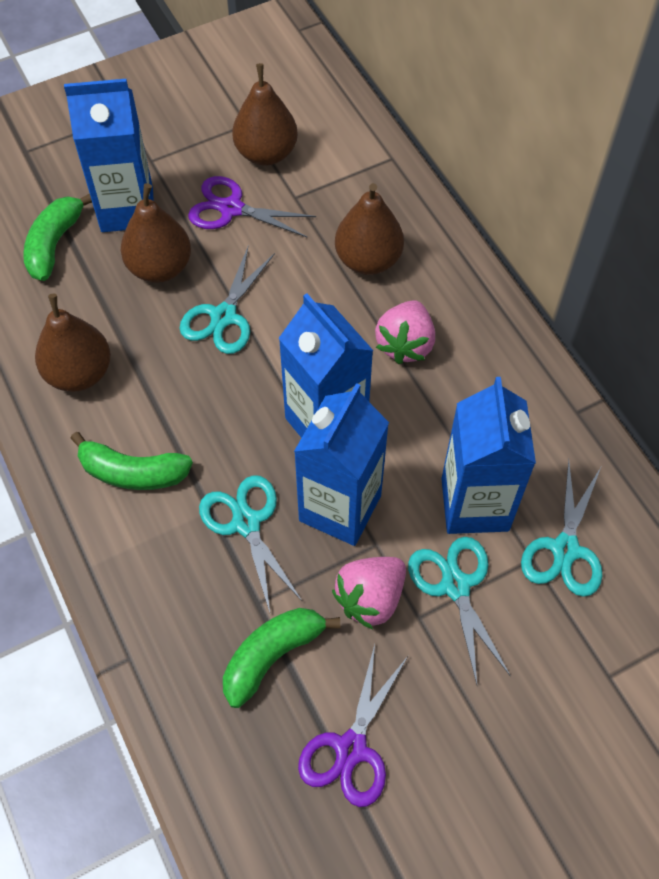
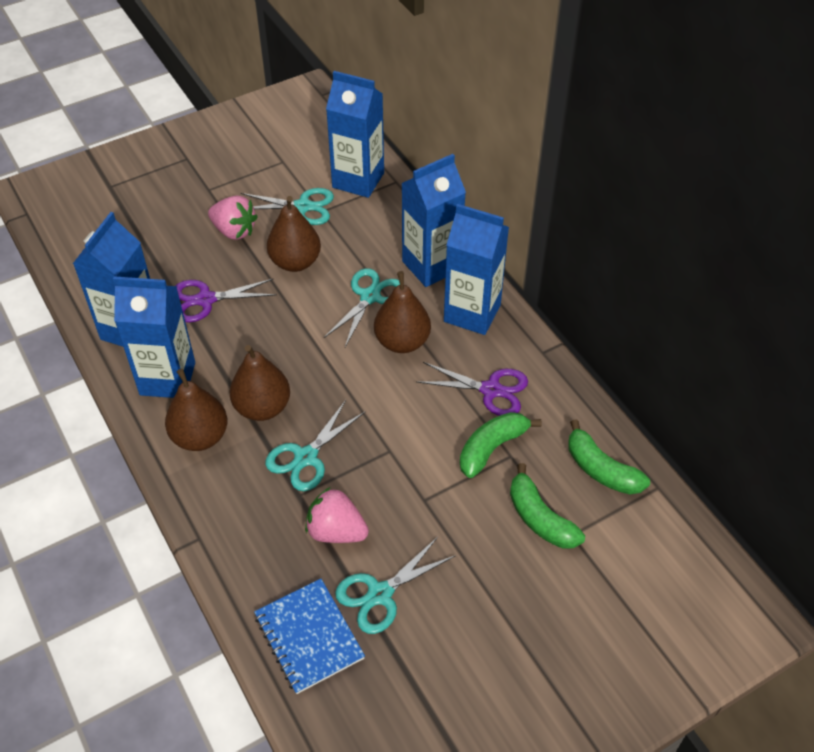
blue carton: [64,79,154,232] [279,293,373,438] [294,383,389,546] [441,377,536,534] = 4 -> [73,212,150,346] [113,276,195,398] [326,71,384,198] [401,154,466,287] [444,204,509,335] = 5
blue notebook: none = 0 -> [254,579,365,694] = 1

